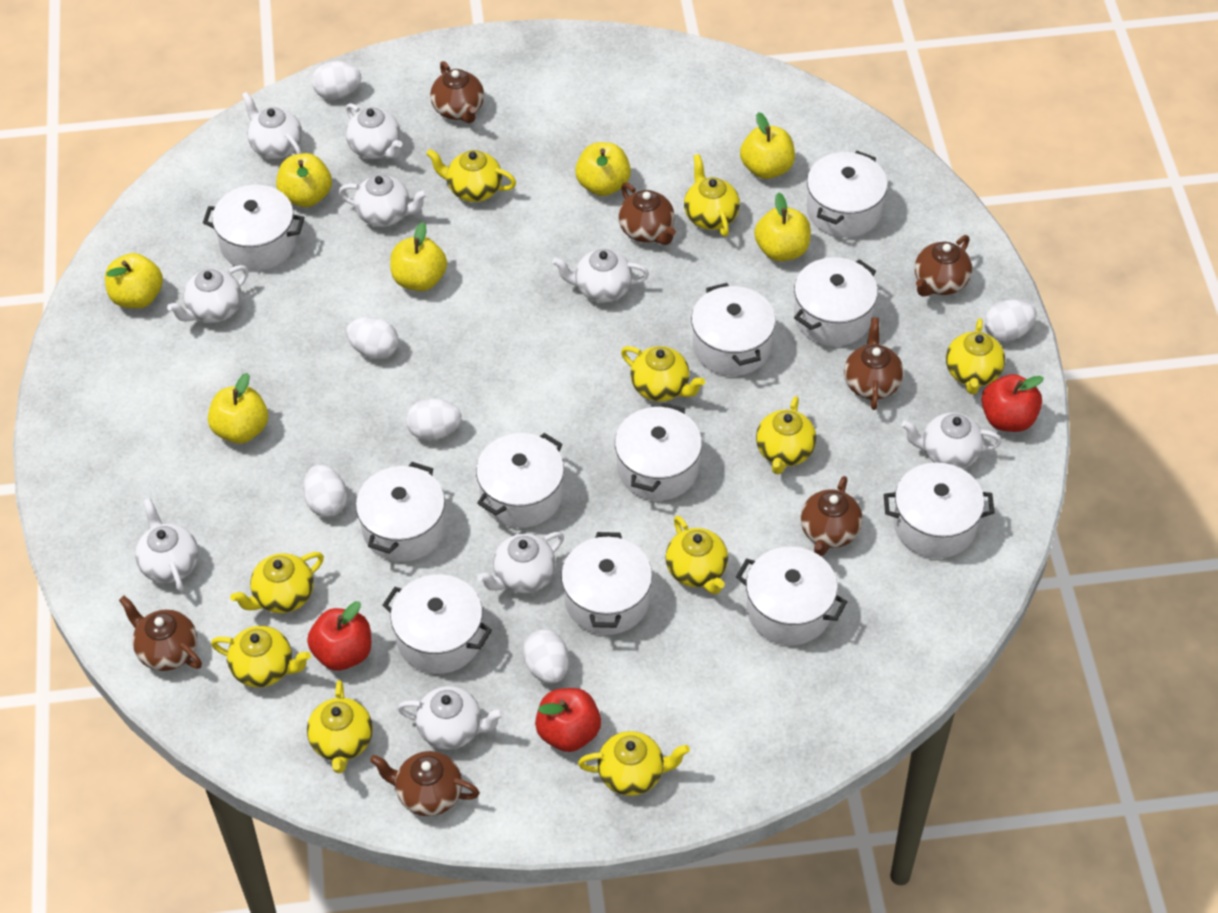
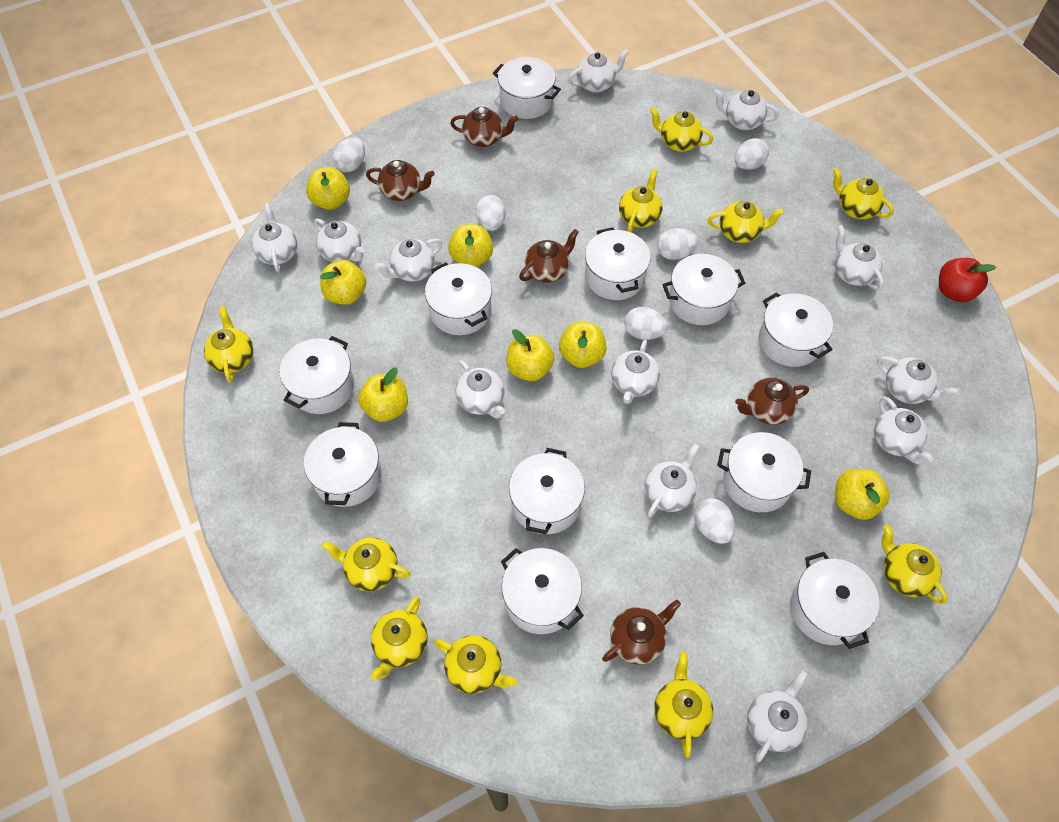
brown teapot: [119,596,202,671] [370,751,480,816] [430,61,484,123] [618,183,676,245] [800,476,863,556] [844,317,904,410] [915,235,972,297] = 7 -> [366,160,435,201] [450,107,518,147] [519,229,579,283] [602,600,681,665] [735,378,809,425] = 5
red apple: [307,601,371,671] [535,688,601,752] [981,374,1044,432] = 3 -> [939,258,996,302] = 1
white teapot: [135,498,198,592] [167,265,249,323] [242,91,302,159] [339,175,428,227] [346,103,403,159] [397,686,504,750] [477,532,564,593] [552,249,649,302] [902,413,1002,469] = 9 -> [252,203,297,272] [314,218,364,262] [375,238,442,281] [456,360,505,419] [568,49,629,93] [611,340,660,404] [645,444,699,517] [714,89,779,130] [747,671,808,762] [835,225,884,290] [874,396,934,464] [877,356,960,404] = 12

